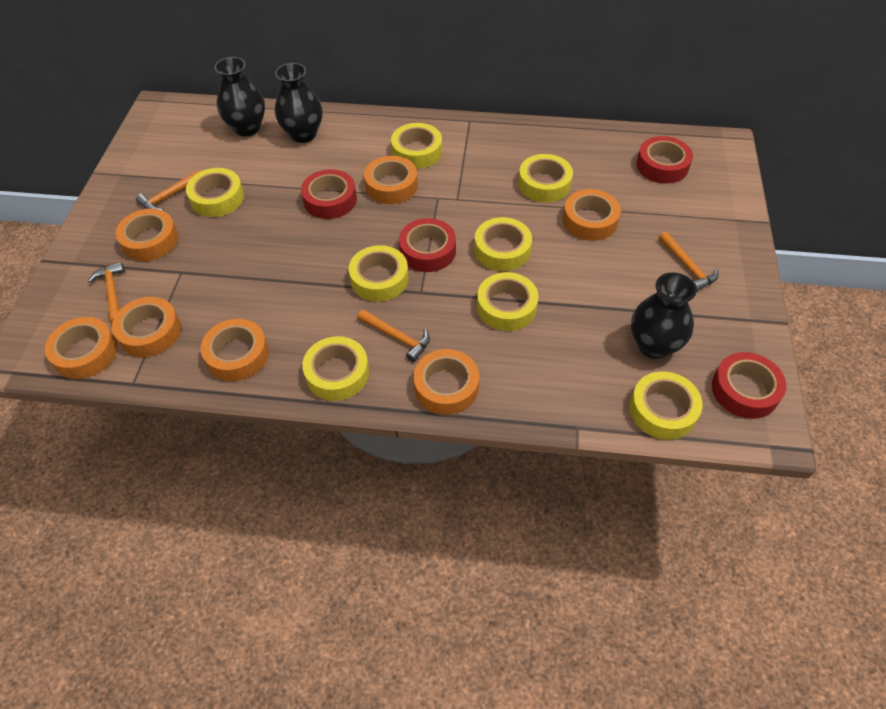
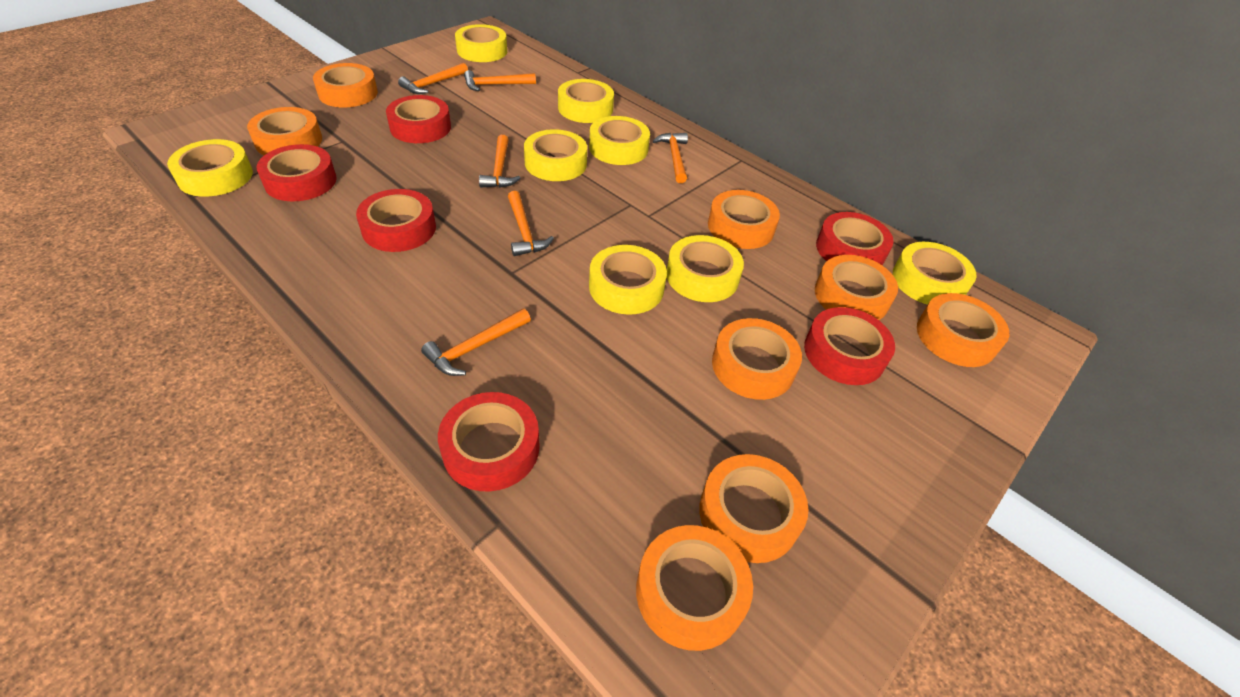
black vase: [214,57,265,136] [275,63,323,143] [631,272,697,359] = 3 -> none = 0
orange hammer: [88,262,125,324] [136,169,201,211] [357,309,430,362] [659,232,719,291] = 4 -> [398,63,468,94] [421,308,531,376] [464,70,536,91] [479,135,520,188] [508,191,554,256] [653,133,688,183] = 6
orange tape: [45,317,117,379] [112,297,181,357] [116,209,178,261] [201,319,269,381] [364,156,418,204] [413,349,479,415] [563,189,621,241] = 7 -> [247,107,322,155] [313,63,378,107] [636,525,753,651] [699,454,808,563] [708,190,780,249] [712,318,802,400] [815,255,898,320] [917,293,1009,367] = 8
red tape: [301,169,357,219] [399,218,456,272] [636,136,693,184] [712,352,786,419] = 4 -> [257,144,337,201] [356,189,436,252] [386,95,451,143] [438,392,540,492] [804,307,895,385] [816,212,893,265] = 6

